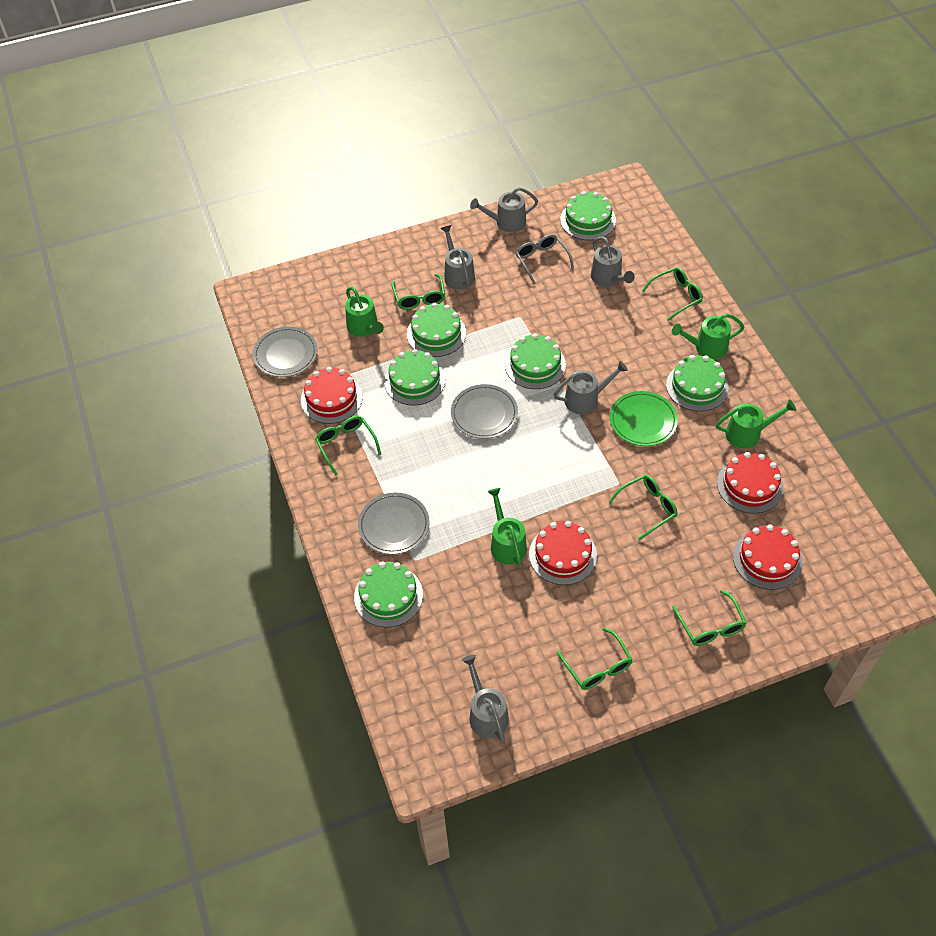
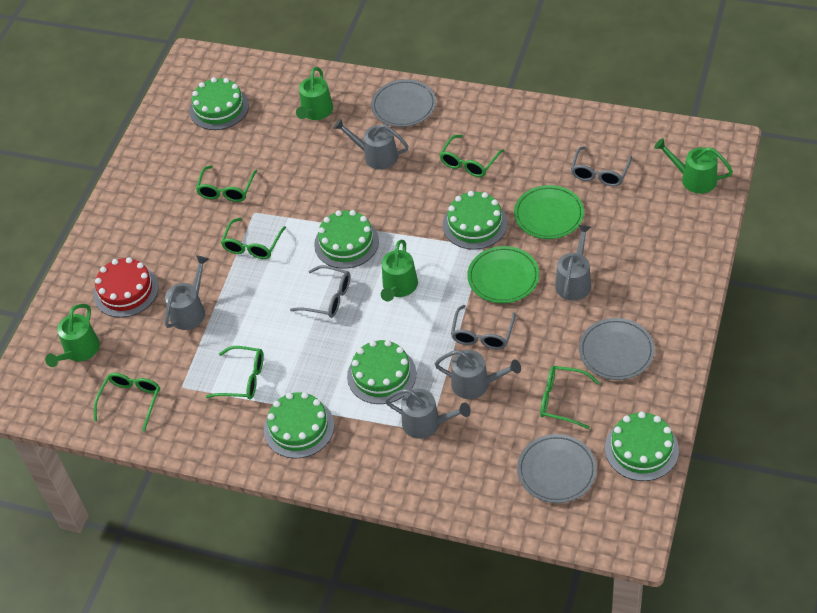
green plate: [610,391,678,446] = 1 -> [467,246,539,303] [514,185,584,239] = 2
grey glasses: [516,234,574,284] = 1 -> [290,265,350,318] [451,305,515,349] [571,146,632,186] = 3
red cake: [301,367,363,424] [529,521,597,585] [717,452,784,513] [733,524,802,590] = 4 -> [93,257,159,318] = 1

